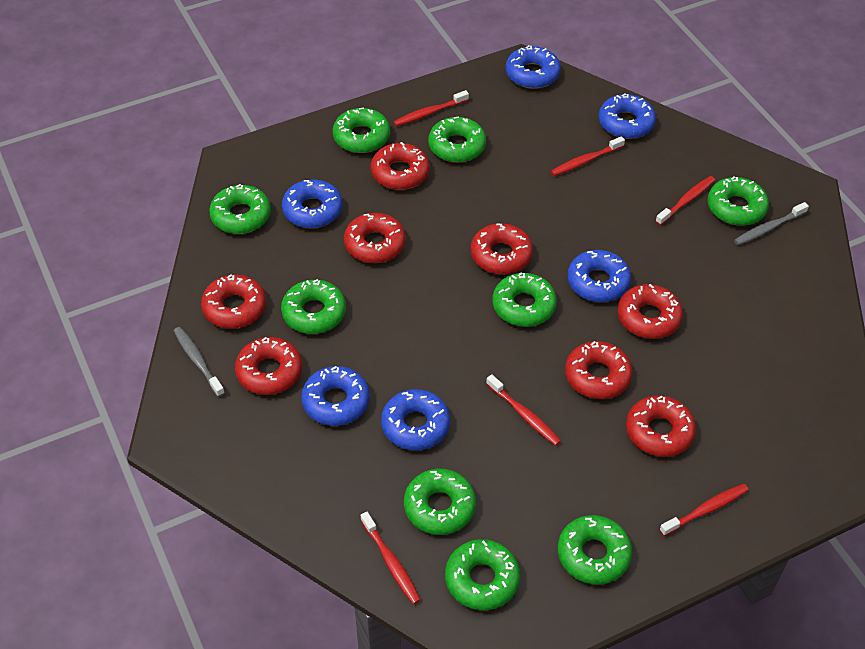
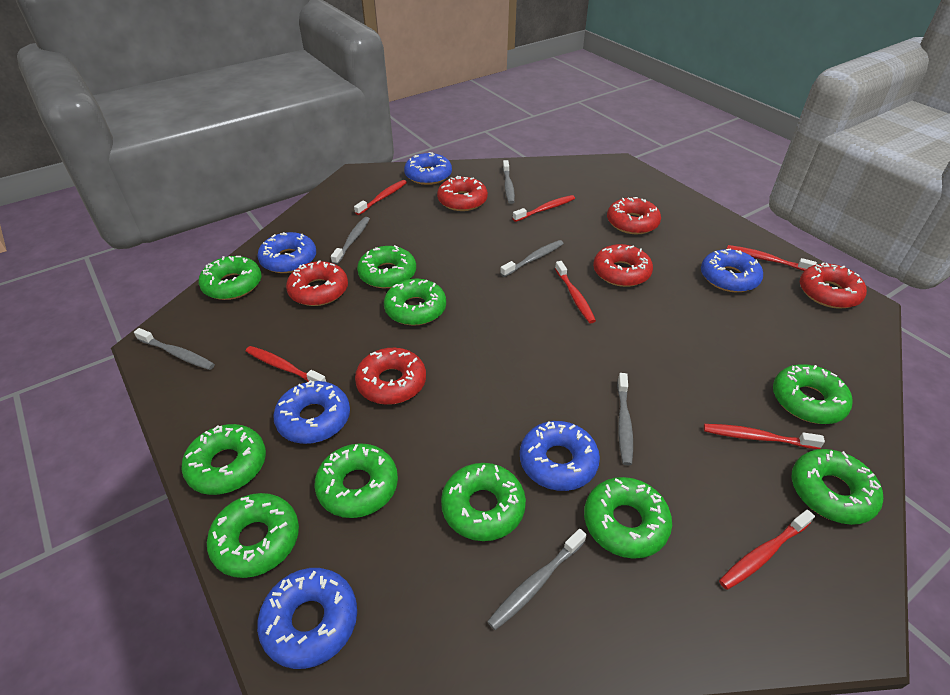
green donut: [209,184,271,234] [281,279,346,334] [333,107,390,153] [404,469,476,535] [428,116,486,162] [445,539,520,610] [492,272,557,327] [558,515,632,585] [707,176,769,226] = 9 -> [181,424,266,495] [199,256,261,300] [207,493,299,578] [314,443,398,518] [357,245,416,288] [384,279,446,326] [441,463,526,541] [584,477,672,559] [773,364,853,424] [792,449,883,525] = 10
grey toothbrush: [174,327,225,397] [734,202,809,245] = 2 -> [134,328,215,370] [331,217,370,265] [487,529,587,630] [500,240,564,277] [503,160,515,204] [617,373,633,465] = 6
red donut: [201,274,266,329] [235,337,302,395] [344,213,406,263] [371,142,430,190] [471,223,533,275] [565,341,633,399] [617,284,683,339] [626,395,696,457] = 8 -> [286,260,348,306] [355,348,426,405] [437,176,488,211] [593,244,653,287] [607,197,661,234] [800,262,867,309] = 6
red toothbrush: [361,512,421,604] [393,90,469,126] [486,374,561,446] [551,136,625,176] [655,176,715,225] [659,484,749,536] = 6 -> [246,346,326,382] [354,180,407,215] [512,195,575,222] [555,261,596,323] [704,424,825,449] [719,510,815,590] [727,245,817,271] = 7

